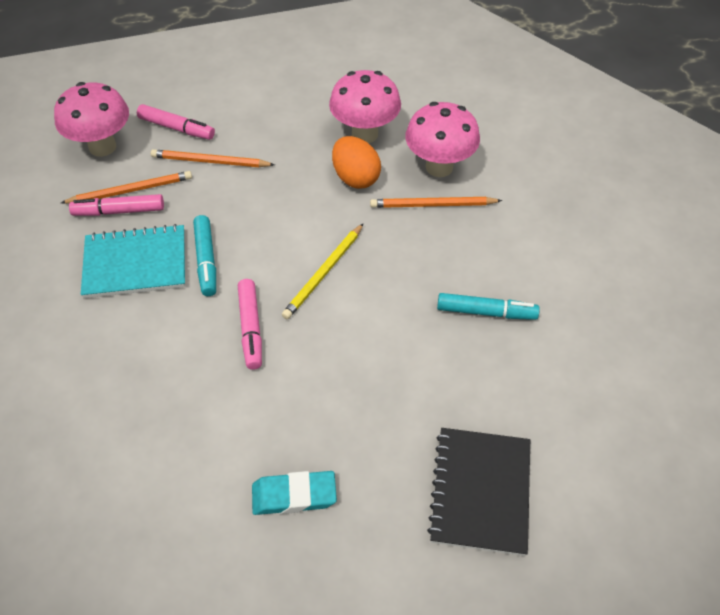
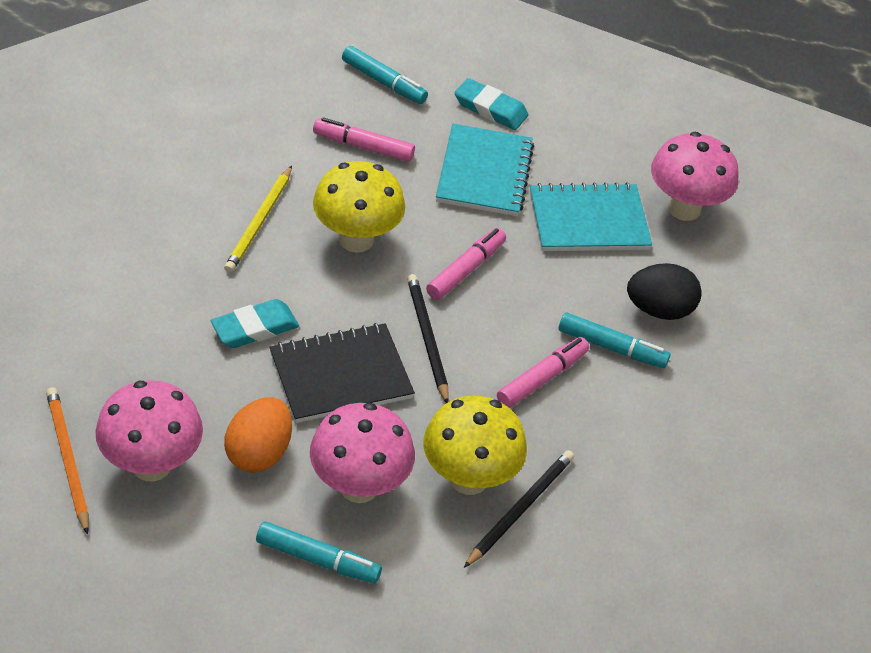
black egg: none = 0 -> [627,263,702,320] = 1
black pencil: none = 0 -> [407,274,449,403] [464,450,574,568] = 2
orange pencil: [61,171,192,204] [151,149,275,167] [370,197,502,208] = 3 -> [46,387,89,535] = 1
turquoise eraser: [252,471,337,515] = 1 -> [211,299,299,348] [455,78,528,130] = 2
turquoise marker: [193,215,216,296] [437,293,540,320] = 2 -> [256,522,382,584] [342,46,428,104] [558,312,670,368] = 3
turquoise notebook: [81,224,186,298] = 1 -> [436,124,534,216] [530,182,652,251] = 2
yellow mushroom: none = 0 -> [313,161,405,253] [424,396,527,495] = 2

